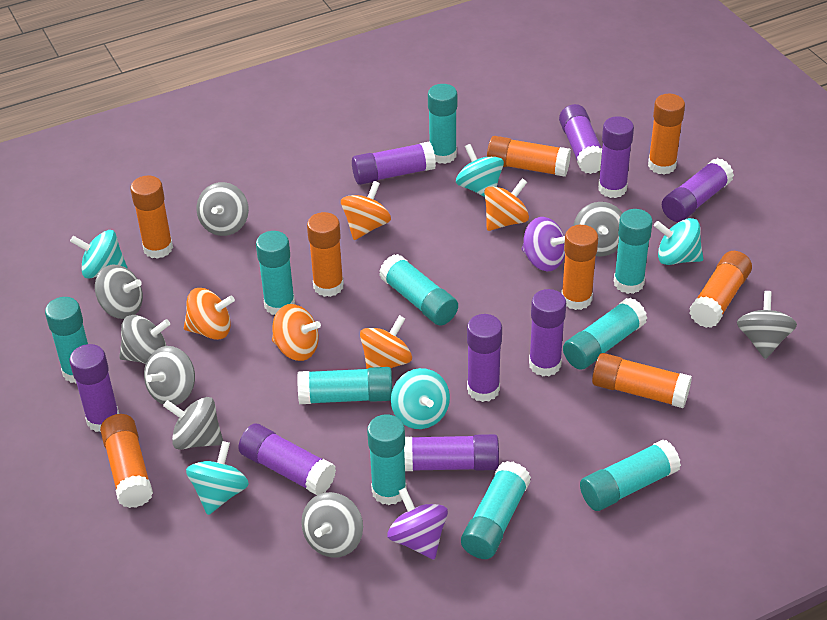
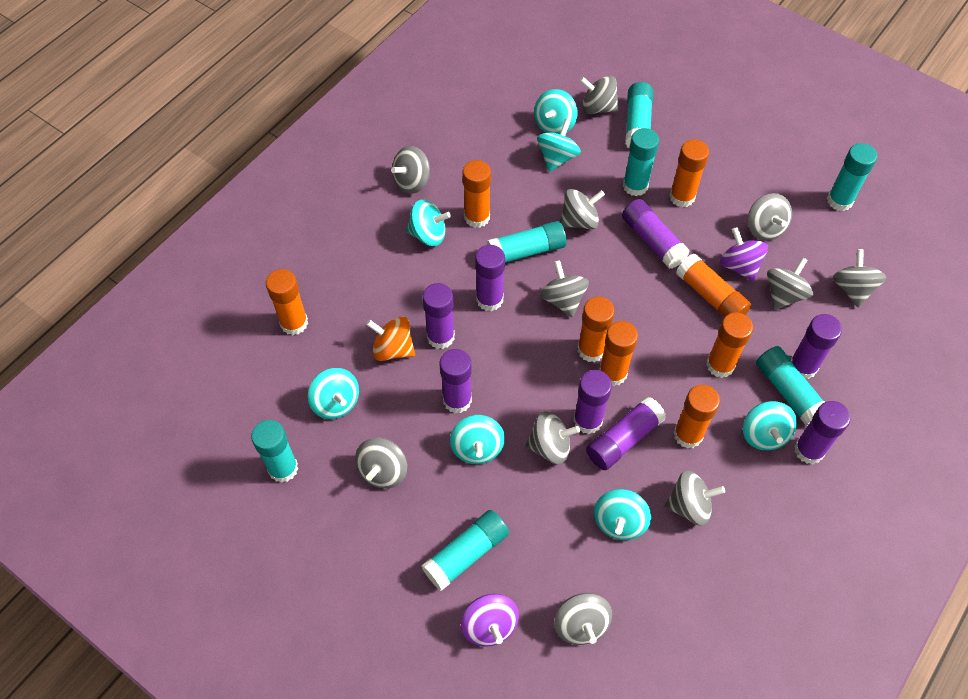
grey spinning top: [95,265,143,319] [119,315,170,364] [144,346,195,405] [163,397,223,450] [196,182,249,236] [301,492,363,558] [573,202,622,257] [737,291,797,359] = 8 -> [355,438,407,488] [391,146,430,194] [525,411,580,464] [540,260,589,318] [554,593,612,645] [560,189,605,229] [580,76,619,114] [664,470,725,526] [748,193,792,241] [767,257,813,310] [833,249,887,308] = 11
orange spinning top: [184,288,235,340] [272,304,321,361] [341,181,391,240] [360,315,412,369] [484,178,529,231] = 5 -> [366,316,415,361] = 1
purple glue stick: [69,344,119,432] [238,424,336,495] [352,141,436,185] [404,434,499,471] [467,314,502,402] [529,289,566,376] [559,104,602,174] [598,116,634,198] [662,158,734,222] = 9 -> [422,283,455,349] [440,349,472,414] [475,245,505,311] [573,370,612,434] [586,397,666,470] [622,199,690,269] [791,314,842,379] [794,401,851,464] = 8
turquoise glue stick: [45,297,88,384] [256,231,295,315] [297,367,392,404] [367,415,407,505] [379,254,458,326] [428,84,457,164] [461,461,531,559] [563,298,647,370] [580,440,681,511] [614,209,653,294] = 10 -> [251,420,298,483] [421,510,509,591] [487,221,567,263] [623,128,659,196] [625,82,653,148] [756,346,825,427] [827,143,877,211] = 7
turquoise spinning top: [70,230,128,279] [186,441,249,515] [391,368,450,429] [456,144,504,197] [654,218,703,265] = 5 -> [308,368,359,419] [406,200,451,246] [450,415,505,464] [534,89,578,134] [537,119,581,172] [594,489,651,540] [743,401,797,450] = 7

